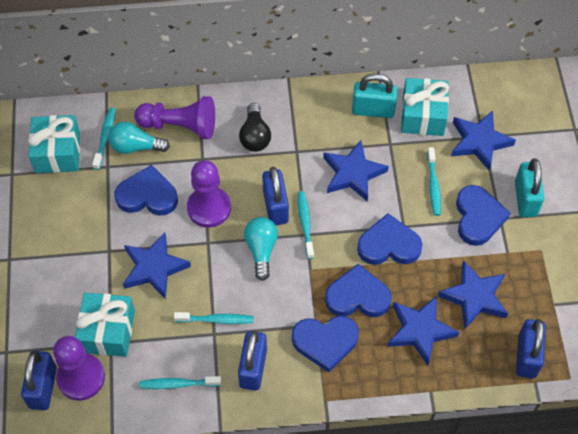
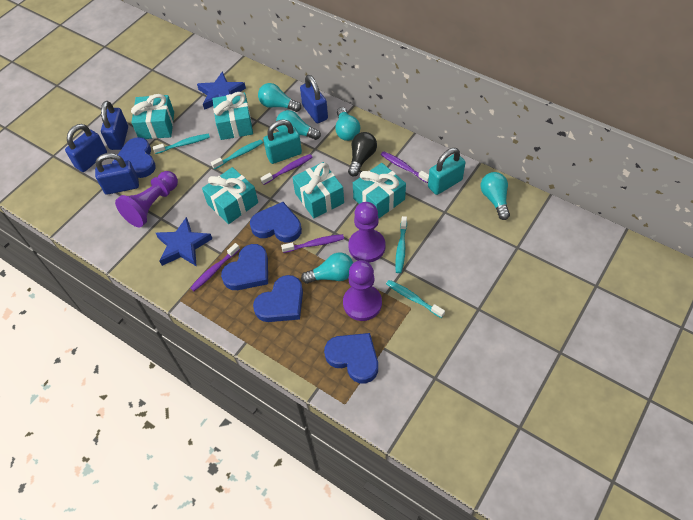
blue star: [123,232,191,299] [323,140,389,202] [387,296,459,365] [438,260,508,329] [451,111,516,171] = 5 -> [156,217,212,267] [197,71,246,110] = 2
purple toothbrush: none = 0 -> [190,243,240,291] [260,154,313,185] [281,234,344,253] [381,151,429,183] = 4
turquoise gift: [28,115,80,173] [75,293,135,357] [401,78,449,136] = 3 -> [131,94,174,139] [202,167,258,224] [213,92,253,140] [292,162,344,218] [353,163,406,218] = 5
turquoise light bulb: [109,122,170,154] [244,217,278,281] = 2 -> [258,83,301,112] [276,110,321,140] [301,253,353,284] [335,107,360,141] [481,172,510,220] = 5
turquoise toothbrush: [92,107,116,170] [139,376,221,389] [174,312,254,324] [298,191,314,259] [427,147,441,216] = 5 -> [153,134,210,154] [211,139,263,170] [386,280,445,318] [395,216,407,273] = 4

